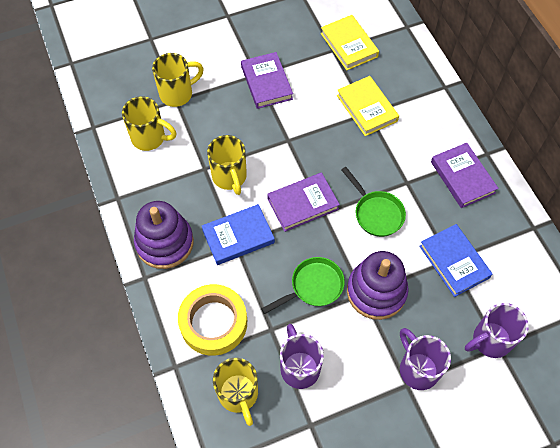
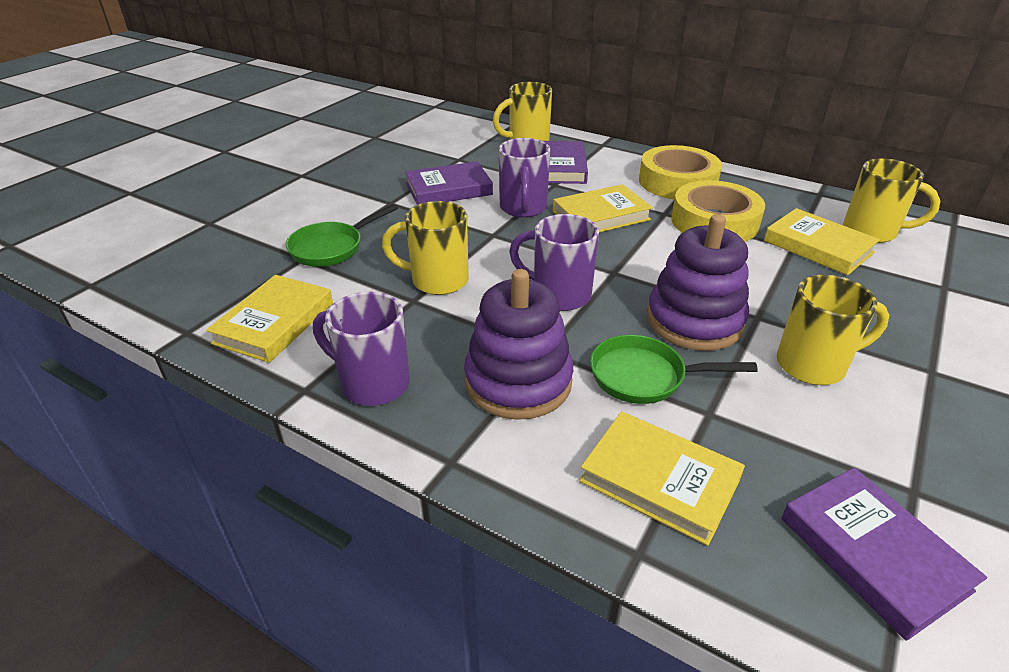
blue book: [202,204,275,265] [419,224,492,297] = 2 -> none = 0
yellow book: [321,15,379,70] [337,76,399,136] = 2 -> [206,275,333,363] [553,184,653,232] [579,411,745,546] [764,208,880,275] = 4
yellow tape: [178,284,247,356] = 1 -> [639,145,722,199] [671,180,765,242] = 2

